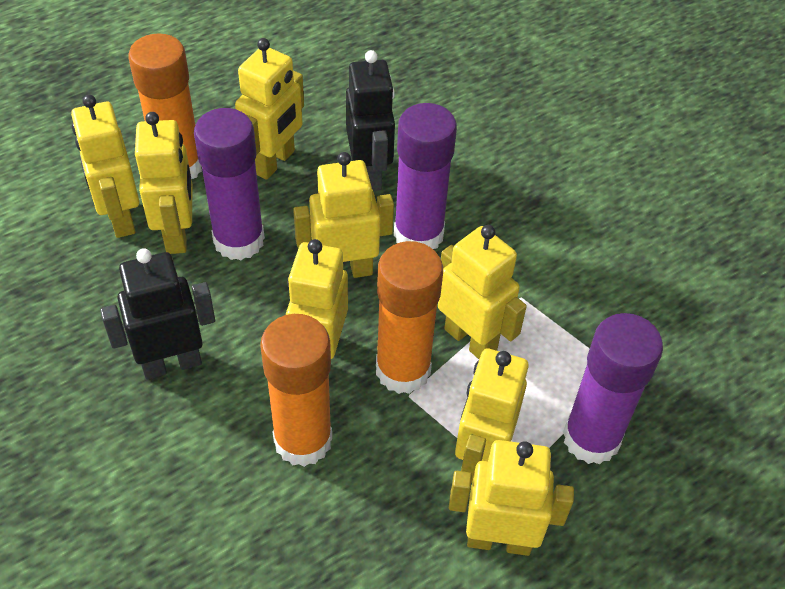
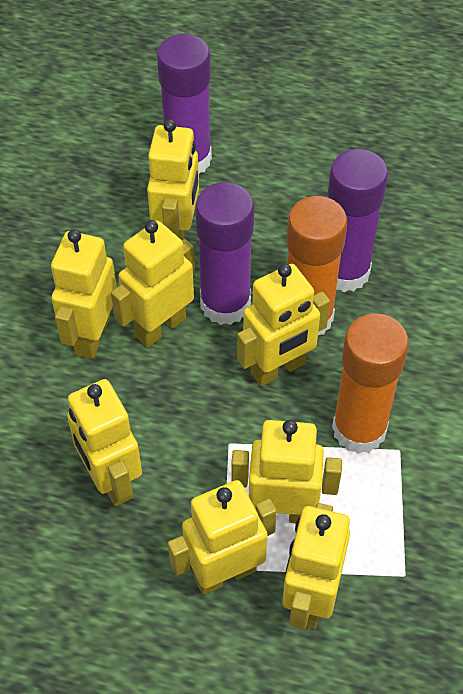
black robot: [100,248,215,379] [346,50,395,191] = 2 -> none = 0
orange glue stick: [128,33,202,179] [260,314,332,467] [376,241,443,394] = 3 -> [287,196,347,335] [332,313,409,454] = 2

